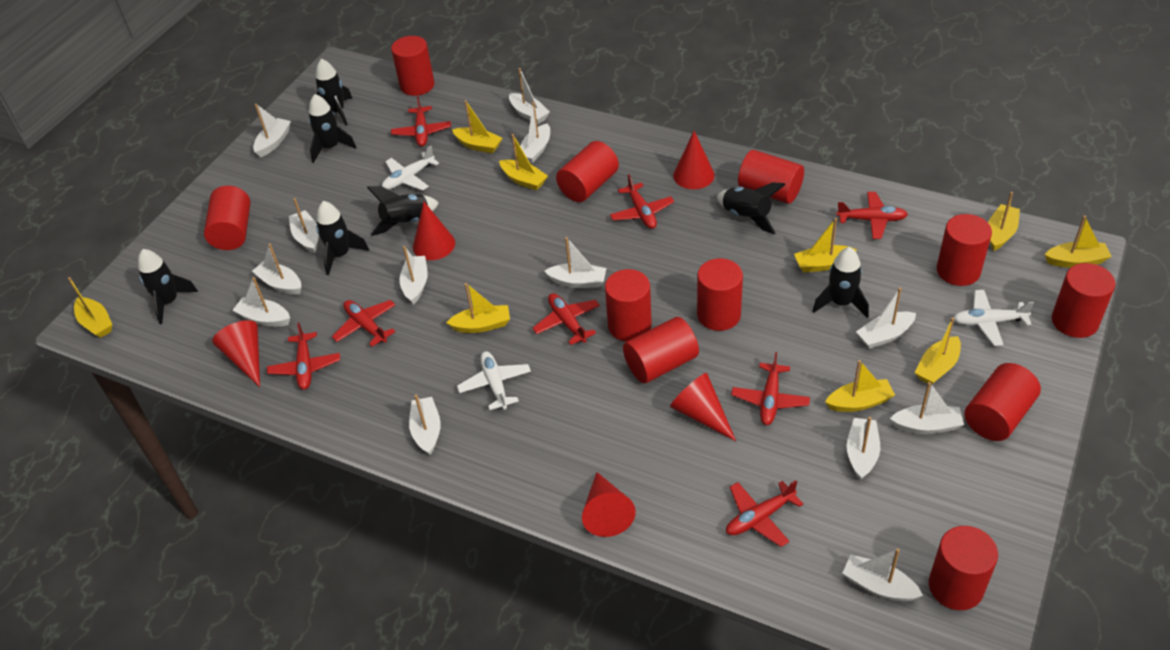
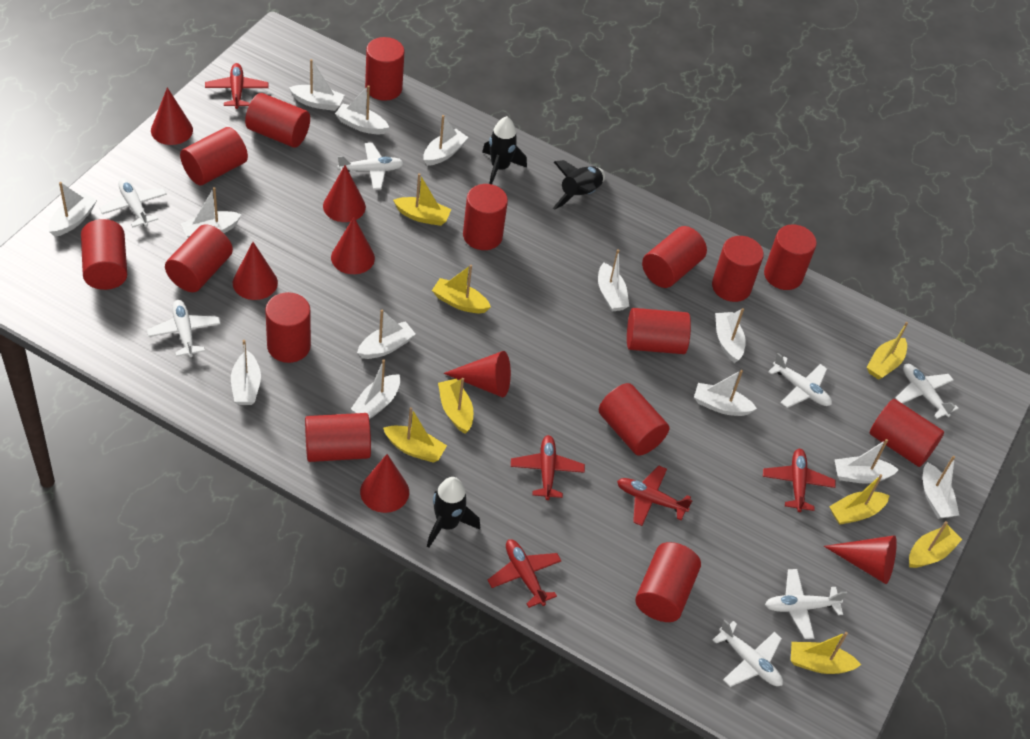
black rocket: [138,249,198,324] [309,94,356,163] [315,59,352,125] [316,201,369,275] [367,186,439,236] [717,183,786,234] [813,247,869,318] = 7 -> [427,477,480,548] [482,116,527,184] [553,160,605,210] = 3
red cone: [212,320,260,387] [413,202,455,260] [582,472,636,537] [670,373,736,441] [673,131,715,189] = 5 -> [151,87,193,145] [233,242,278,300] [323,165,366,222] [331,217,375,274] [360,454,409,513] [443,351,511,397] [824,535,897,584] = 7
red cylinder: [204,186,251,250] [391,36,434,96] [556,141,619,202] [605,269,652,341] [623,317,699,383] [697,258,743,331] [738,150,804,204] [929,526,998,610] [937,214,992,286] [964,363,1041,441] [1052,263,1115,338] = 11 -> [81,219,127,290] [165,224,233,292] [180,127,248,185] [245,93,310,148] [265,292,311,363] [305,413,371,462] [365,37,404,101] [463,184,508,250] [599,383,669,456] [627,308,691,354] [635,542,701,622] [642,226,707,288] [712,236,764,302] [764,224,817,290] [870,399,944,467] = 15
red plane: [267,323,340,390] [332,300,396,347] [391,96,451,147] [532,293,600,345] [610,174,674,229] [726,480,803,547] [731,352,810,425] [836,192,908,239] = 8 -> [205,63,268,109] [488,539,561,608] [511,435,585,500] [617,466,693,526] [763,449,836,512] = 5
white plane: [382,146,439,191] [457,351,531,410] [954,290,1034,346] = 3 -> [99,178,167,227] [147,300,220,357] [337,143,404,190] [713,620,783,687] [765,569,847,639] [768,353,832,408] [896,364,959,419] = 7
yellow boat: [68,277,112,338] [446,283,510,333] [452,100,502,153] [499,134,548,190] [794,218,857,272] [825,360,895,412] [915,317,961,384] [988,192,1020,251] [1044,215,1112,268] = 9 -> [383,407,447,463] [393,173,451,226] [432,265,491,313] [438,378,473,434] [791,632,861,674] [829,474,890,525] [867,322,908,380] [909,521,962,568] = 8

